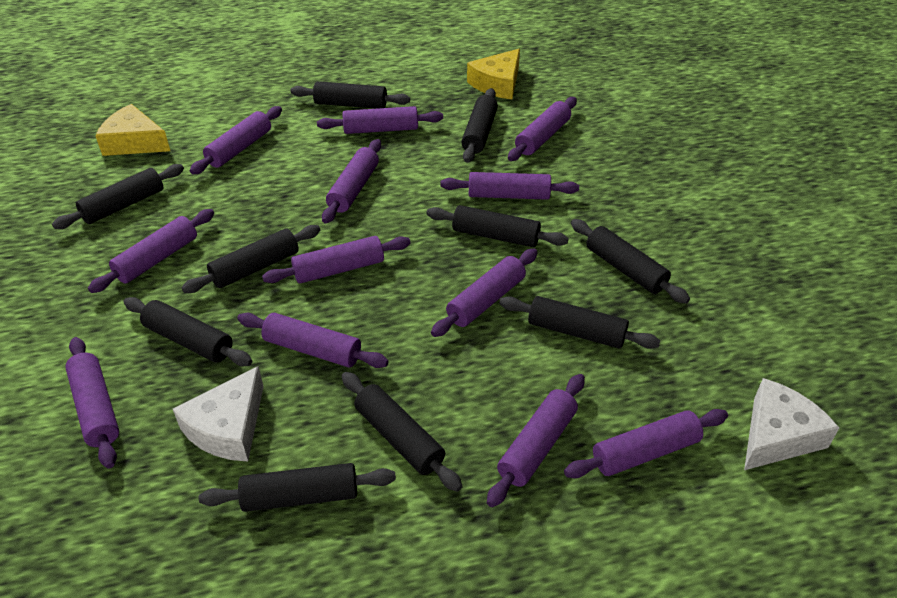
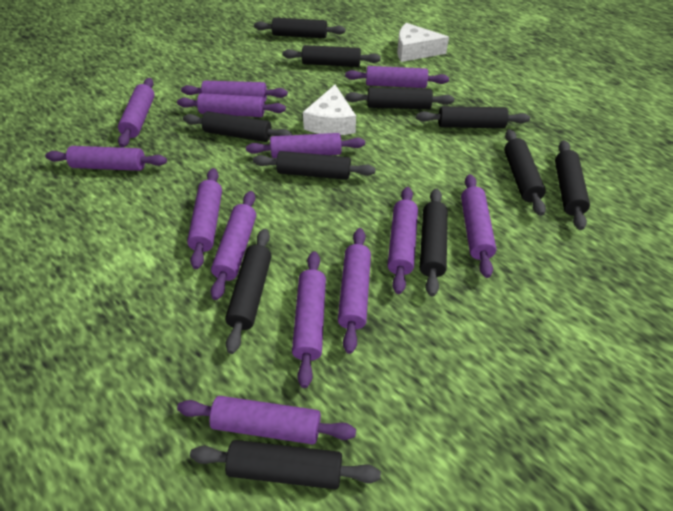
black rolling pin: [52,164,184,229] [123,297,252,366] [181,225,320,293] [199,463,396,512] [290,81,410,109] [342,372,463,492] [426,205,569,247] [461,88,498,163] [499,296,660,349] [571,219,690,304] = 10 -> [183,111,292,142] [190,440,381,489] [225,229,272,354] [253,151,376,180] [254,18,345,38] [282,45,381,67] [346,87,454,109] [416,106,530,128] [420,188,448,297] [504,129,546,216] [555,140,590,230] = 11
purple rolling pin: [65,337,119,468] [88,209,214,293] [190,106,282,175] [237,313,389,368] [262,236,411,284] [317,106,443,134] [322,139,381,224] [431,249,538,337] [440,172,579,200] [487,374,585,507] [508,97,577,161] [564,409,728,478] = 12 -> [45,146,167,171] [118,78,155,147] [177,93,286,117] [177,396,356,445] [181,81,288,102] [187,168,222,269] [211,191,256,300] [246,133,365,158] [292,251,326,388] [338,228,371,354] [345,66,449,88] [387,187,418,294] [461,174,497,278] = 13
yellow cheese: [95,104,170,156] [467,49,520,99] = 2 -> none = 0

